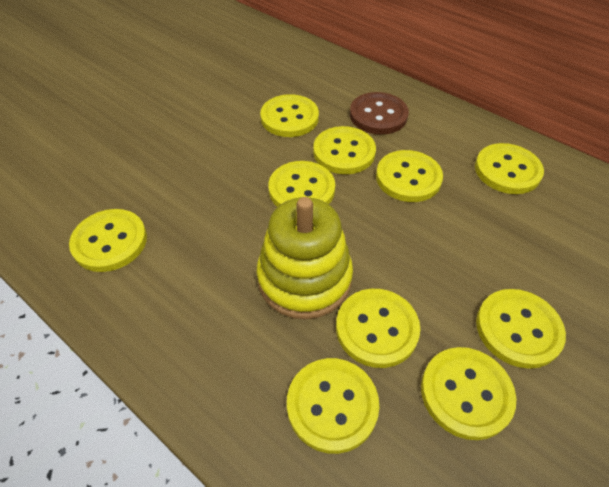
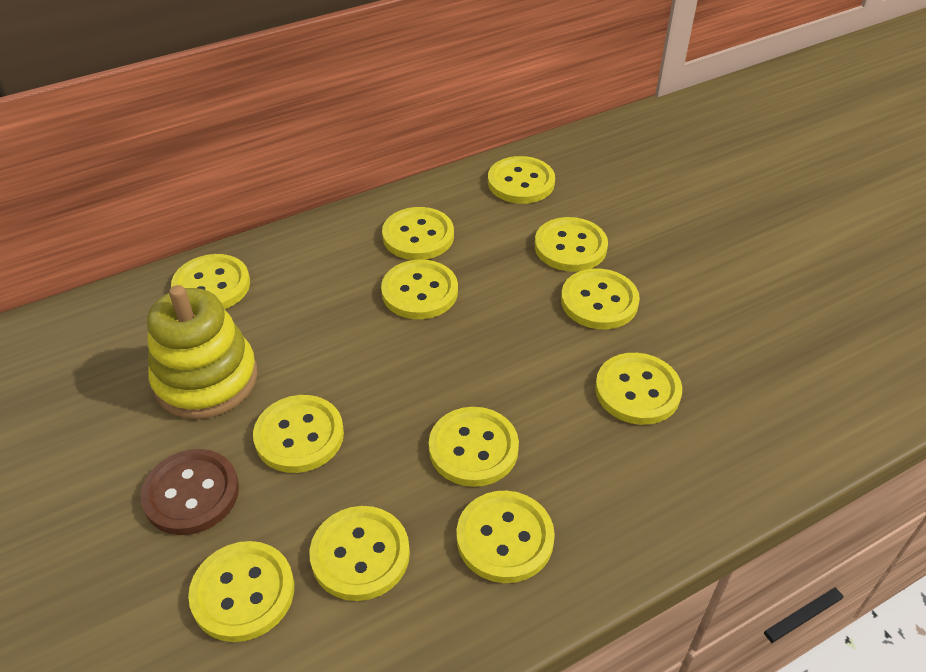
yellow button: [69,209,147,272] [260,94,319,137] [268,161,335,207] [287,358,379,454] [313,126,376,174] [336,289,420,368] [376,150,443,202] [421,347,516,440] [475,143,544,194] [476,289,566,369] = 10 -> [171,254,250,309] [188,541,294,642] [253,395,344,473] [309,506,410,601] [381,259,458,319] [382,207,454,260] [429,407,519,487] [457,491,555,583] [488,156,555,204] [535,217,608,272] [561,268,640,329] [595,353,682,425] = 12

